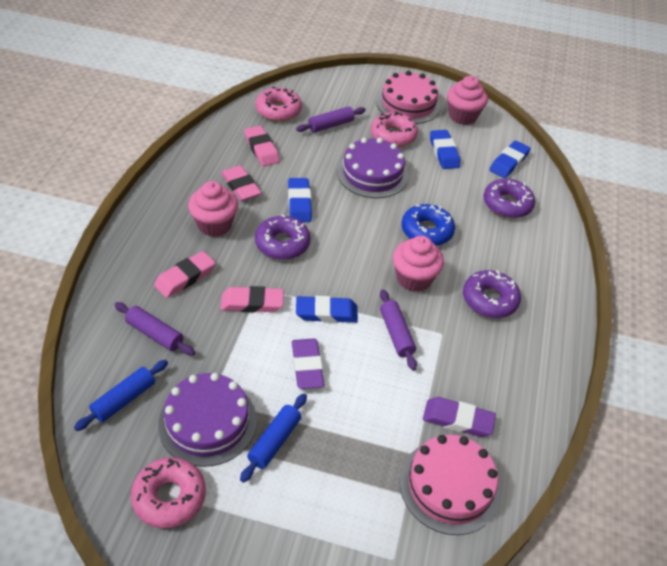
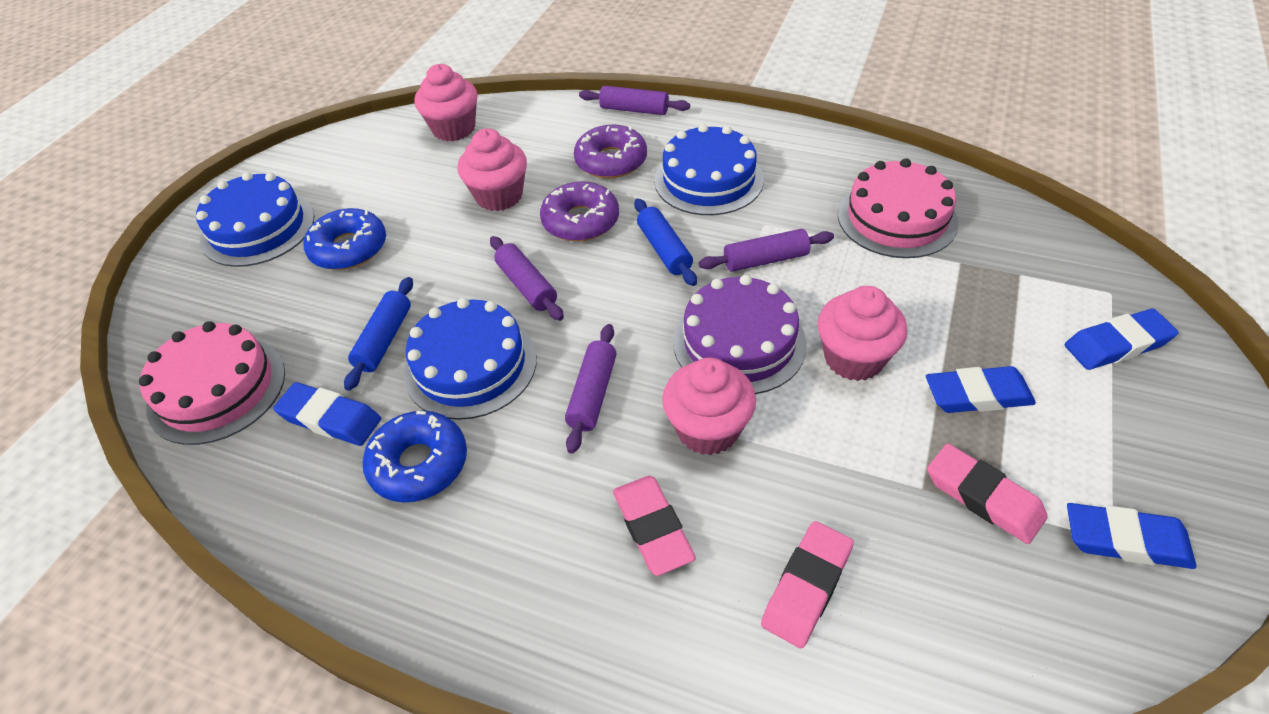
blue cake: none = 0 -> [196,172,315,267] [404,298,537,420] [654,124,764,215] = 3
blue donut: [402,204,455,246] = 1 -> [304,208,386,270] [363,411,467,502] = 2
pink cupcake: [188,181,238,237] [393,236,444,292] [447,76,488,125] = 3 -> [414,64,478,142] [457,128,527,211] [662,357,756,455] [817,286,907,381] = 4
pink donut: [131,457,206,528] [256,87,302,122] [371,111,418,147] = 3 -> none = 0
pink eraser: [154,251,216,298] [220,286,284,313] [221,165,262,201] [244,126,280,166] = 4 -> [613,476,696,576] [761,521,854,648] [927,443,1048,544] = 3
purple cake: [158,373,257,467] [337,138,409,198] = 2 -> [673,275,807,394] = 1
purple donut: [255,215,311,260] [463,270,521,318] [484,179,535,218] = 3 -> [540,181,619,242] [574,125,647,179] = 2
purple eraser: [292,338,324,389] [423,397,496,437] = 2 -> none = 0
purple rolling pin: [114,302,195,356] [296,106,366,132] [380,290,417,371] = 3 -> [490,236,564,321] [565,324,616,454] [579,86,690,115] [698,229,834,272] = 4

